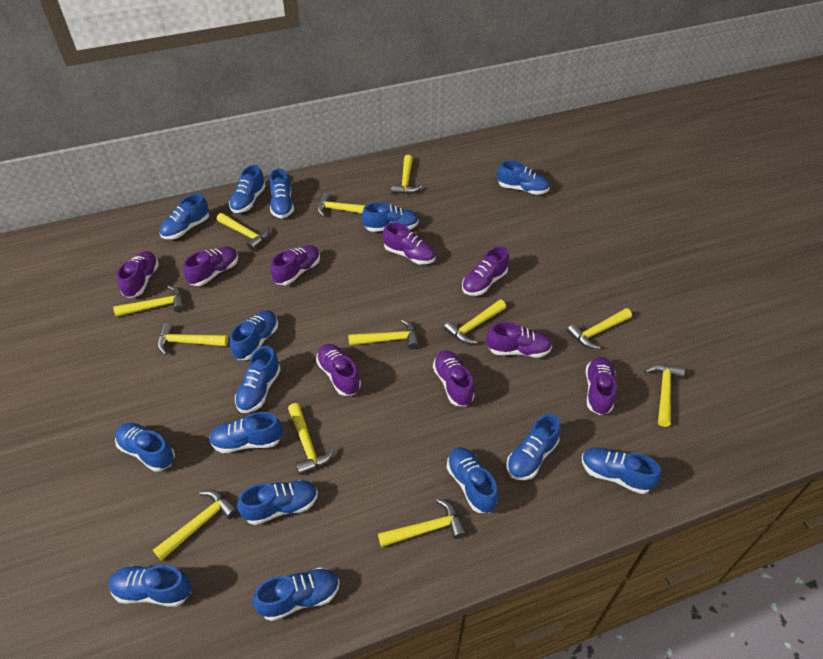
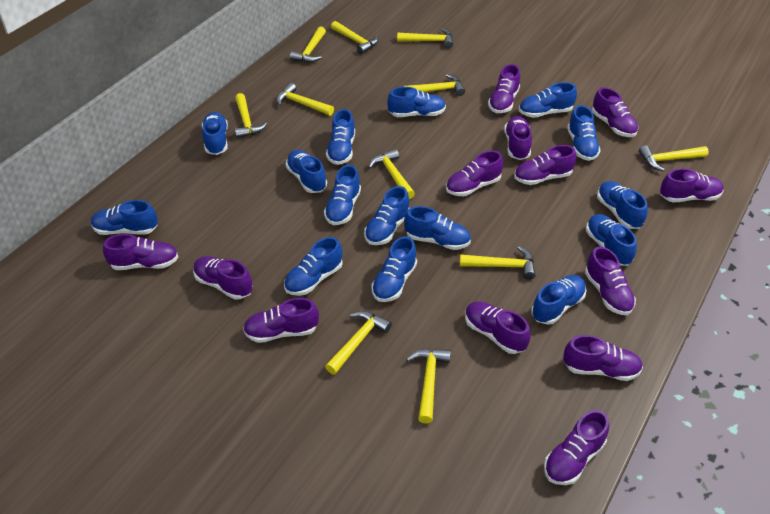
purple shoe: [117,251,159,298] [183,246,238,286] [271,245,320,285] [316,344,361,396] [383,223,436,265] [433,350,474,407] [462,246,509,296] [486,322,552,358] [585,357,617,415] = 9 -> [103,234,178,270] [193,256,253,300] [243,298,319,343] [446,151,503,196] [465,301,530,354] [488,64,520,113] [504,116,532,160] [514,145,577,185] [544,410,609,485] [563,335,643,381] [585,246,636,315] [592,87,638,137] [660,169,724,202] = 13
yellow hammer: [113,285,185,317] [153,490,238,561] [157,323,228,355] [217,213,270,250] [288,403,335,475] [317,192,366,217] [348,319,419,349] [378,498,466,547] [391,155,422,194] [444,300,506,344] [567,308,632,349] [644,364,685,427] = 12 -> [234,93,267,138] [276,83,334,116] [290,26,326,63] [325,311,392,375] [331,21,378,54] [368,149,415,199] [397,28,453,49] [403,74,465,96] [406,349,451,424] [460,246,536,280] [639,145,709,171] = 11

